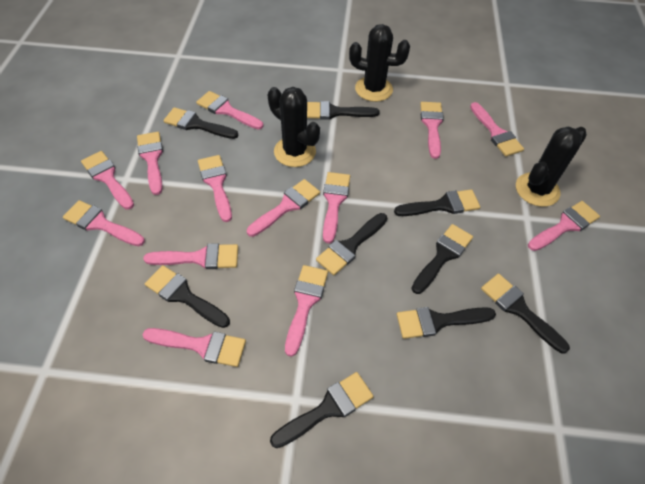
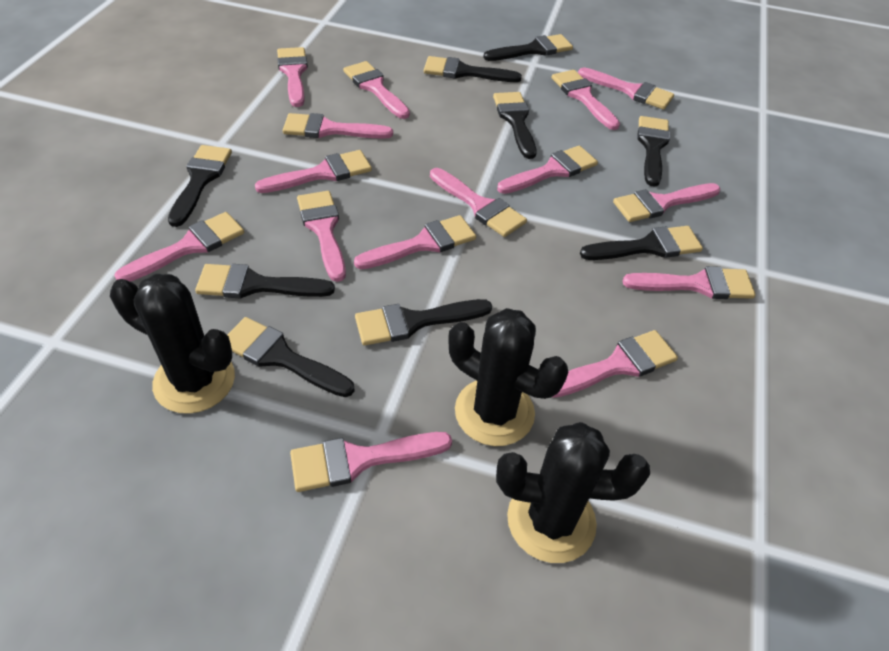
pink brush: [63,200,145,246] [81,151,134,210] [137,132,163,195] [143,243,238,269] [143,328,246,367] [196,91,263,130] [198,155,232,222] [247,179,320,237] [285,265,328,357] [323,172,350,244] [420,102,444,159] [470,102,524,157] [528,201,600,251] = 13 -> [114,212,244,282] [255,150,372,193] [277,47,308,107] [283,113,393,139] [290,432,452,492] [297,191,346,282] [343,61,410,119] [354,215,476,269] [430,168,527,237] [497,146,598,194] [552,70,620,130] [553,330,678,398] [578,67,674,110] [613,183,720,222] [623,266,756,299] = 15

